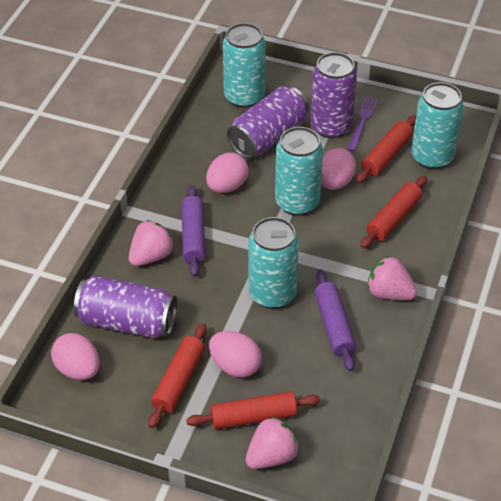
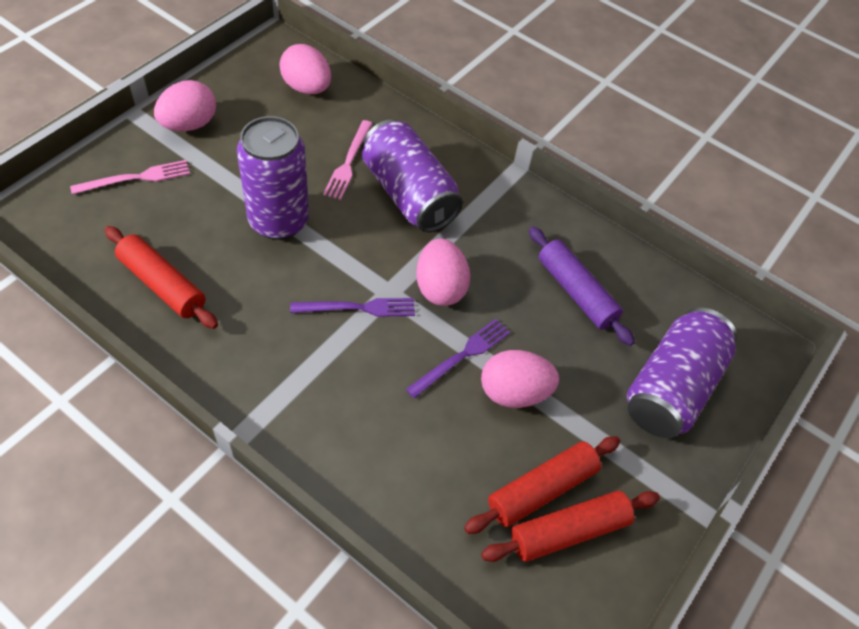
pink fork: none = 0 -> [70,160,190,195] [323,120,373,200] = 2
pink strawberry: [129,220,174,266] [246,416,300,469] [367,256,417,300] = 3 -> none = 0
purple fork: [347,97,378,152] = 1 -> [290,298,415,317] [406,319,510,398] = 2
purple rolling pin: [182,185,205,277] [315,269,356,371] = 2 -> [529,227,635,346] = 1
red rolling pin: [148,323,207,428] [186,391,320,430] [356,115,416,183] [361,176,427,249] = 4 -> [105,226,218,329] [464,436,620,534] [481,491,660,562] = 3
turquoise can: [223,23,266,108] [248,217,299,309] [275,127,323,216] [411,82,464,170] = 4 -> none = 0

